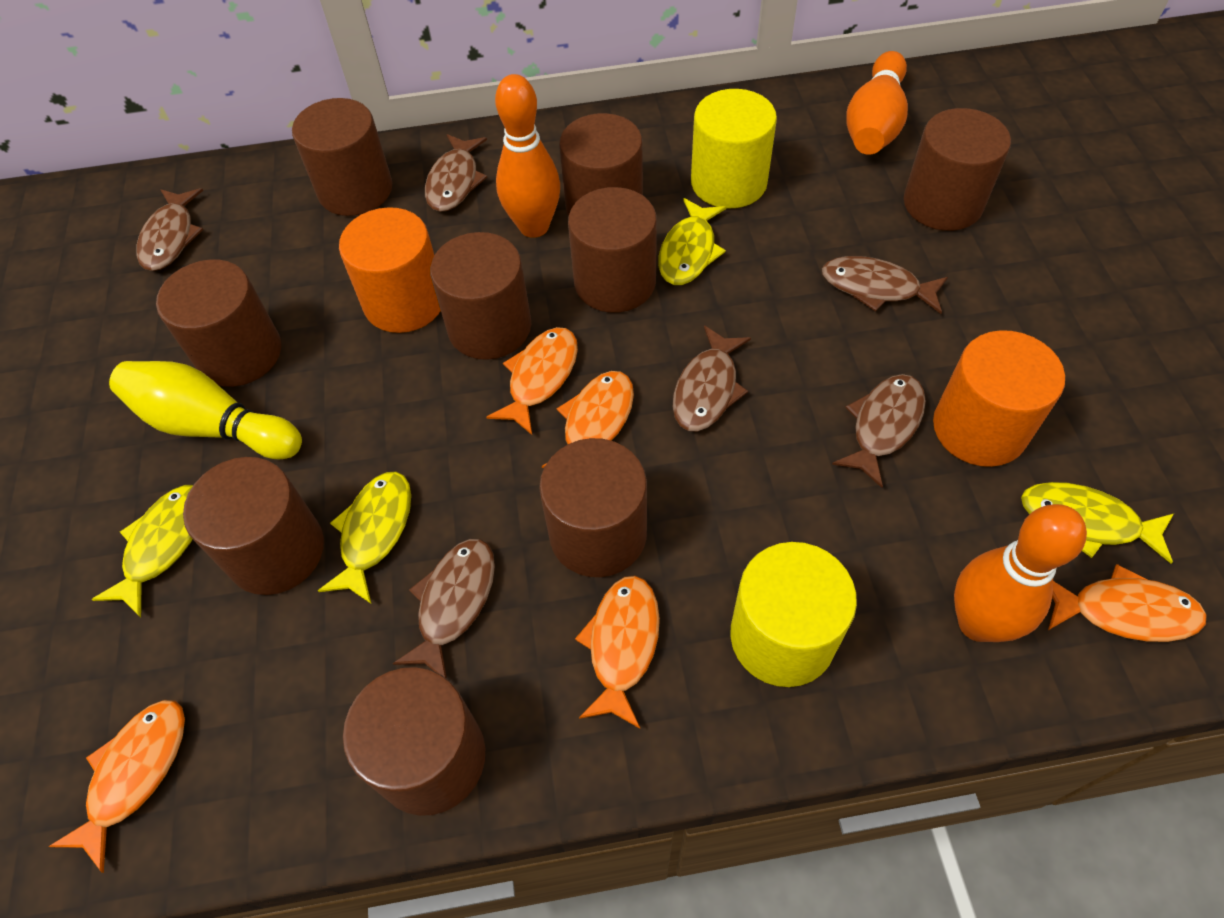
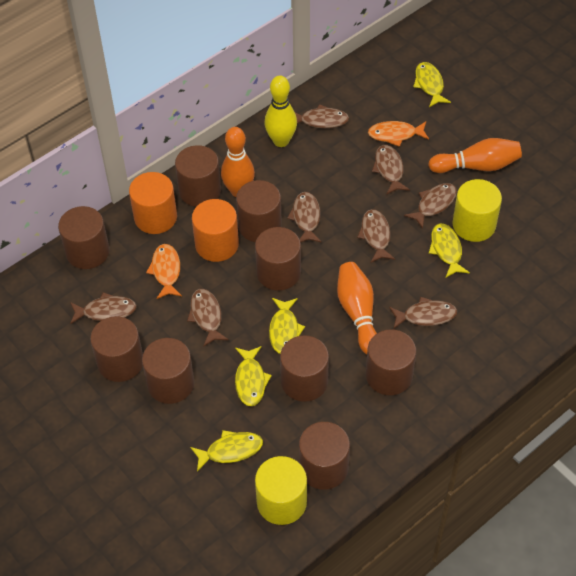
brown fish: [137,188,203,271] [393,539,495,679] [425,134,487,212] [673,325,751,431] [822,256,948,314] [832,374,926,488] = 6 -> [70,292,137,324] [187,289,229,347] [287,192,322,243] [295,104,349,128] [357,209,395,262] [372,145,410,195] [389,297,457,329] [404,183,457,229] = 8
orange fish: [48,700,185,873] [486,327,578,435] [542,371,634,468] [575,576,660,729] [1048,564,1207,642] = 5 -> [146,244,182,299] [368,121,429,147] = 2
yellow fish: [91,485,193,617] [318,472,411,604] [658,198,726,285] [1021,482,1174,564] = 4 -> [190,430,263,472] [235,346,272,406] [269,298,305,354] [413,62,451,107] [429,224,470,278] = 5

